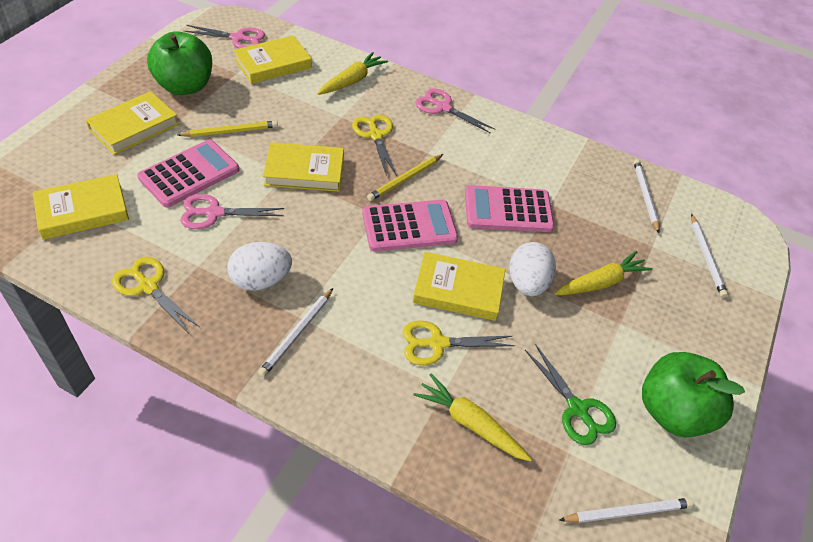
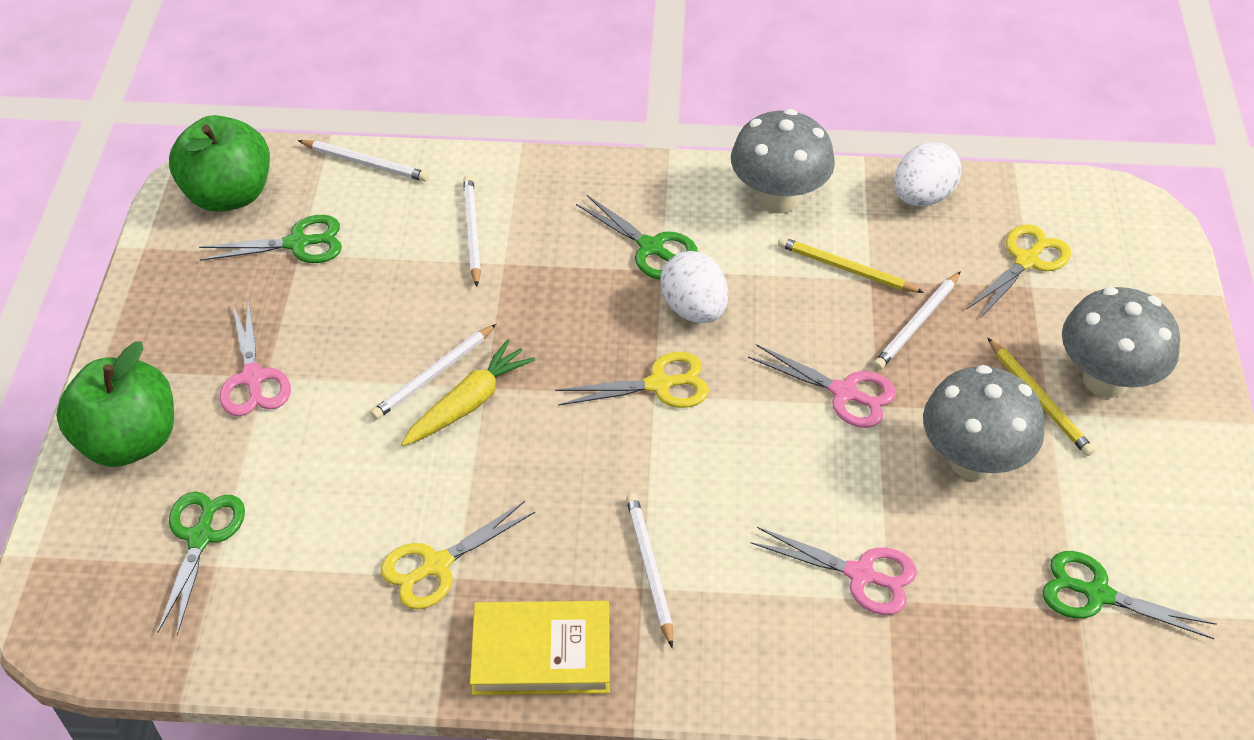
green scissors: [525,344,616,445] = 1 -> [157,492,245,635] [199,215,342,263] [576,195,698,280] [1042,551,1217,639] = 4
grey mushroom: none = 0 -> [731,109,835,214] [923,365,1045,480] [1062,287,1180,398] = 3
pink calculator: [137,140,239,207] [362,200,458,252] [465,185,554,232] = 3 -> none = 0
white pencil: [258,288,333,377] [559,498,694,523] [634,159,660,233] [691,214,728,298] = 4 -> [298,140,429,182] [371,324,496,420] [463,175,481,287] [626,493,673,648] [873,271,961,370] = 5
yellow book: [33,174,129,240] [85,91,179,155] [234,35,312,84] [263,142,344,192] [413,252,505,321] = 5 -> [470,601,610,695] = 1
yellow carrot: [317,52,388,95] [413,374,532,462] [555,251,653,295] = 3 -> [401,339,535,447] = 1

